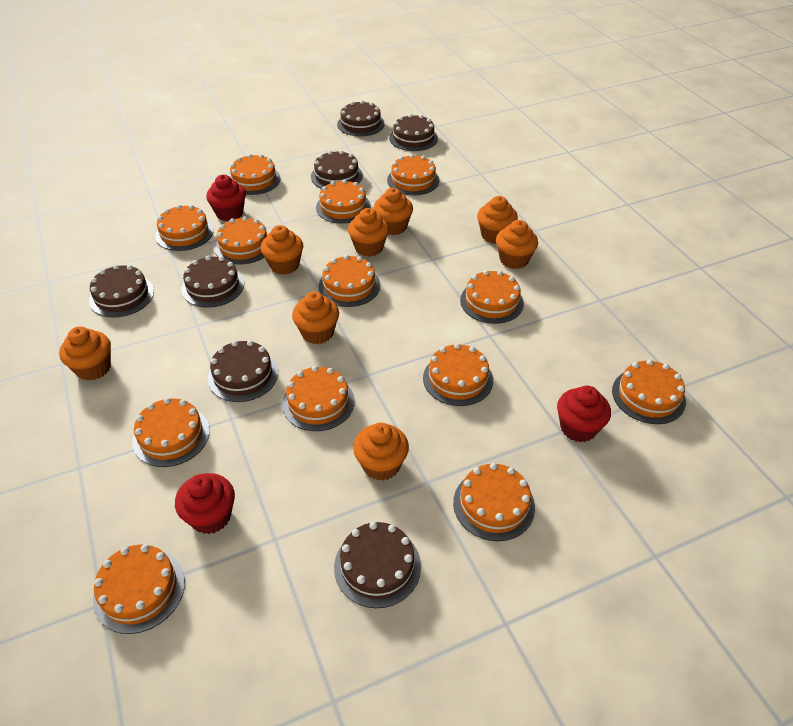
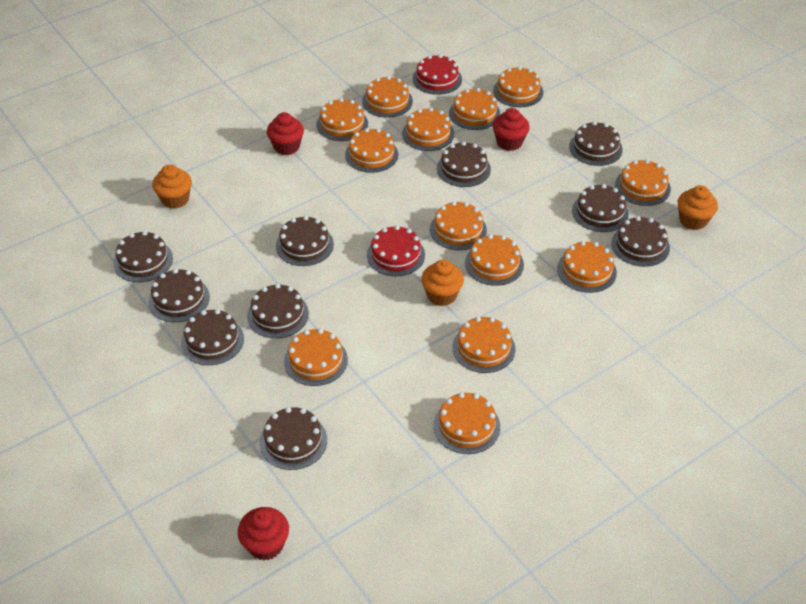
brown cake: [89,265,154,318] [181,256,244,308] [208,340,278,402] [311,150,363,189] [334,522,421,608] [337,100,385,136] [389,114,438,151] = 7 -> [113,231,173,282] [148,269,210,322] [181,309,244,365] [247,284,309,338] [259,407,327,470] [276,216,334,266] [437,141,491,187] [569,121,623,166] [572,184,629,232] [611,216,670,267] = 10
orange cupcake: [59,326,111,381] [261,225,303,275] [292,292,339,344] [348,208,389,257] [353,423,409,481] [373,188,413,235] [477,196,518,244] [496,220,538,269] = 8 -> [152,165,192,209] [421,260,464,306] [678,185,718,230] = 3
red cake: none = 0 -> [367,225,425,276] [413,54,462,95] = 2

